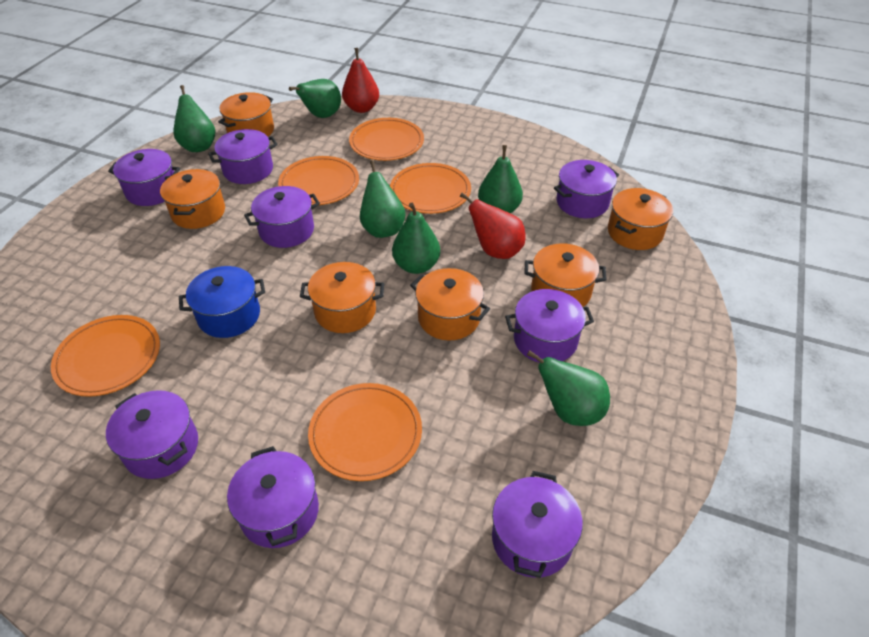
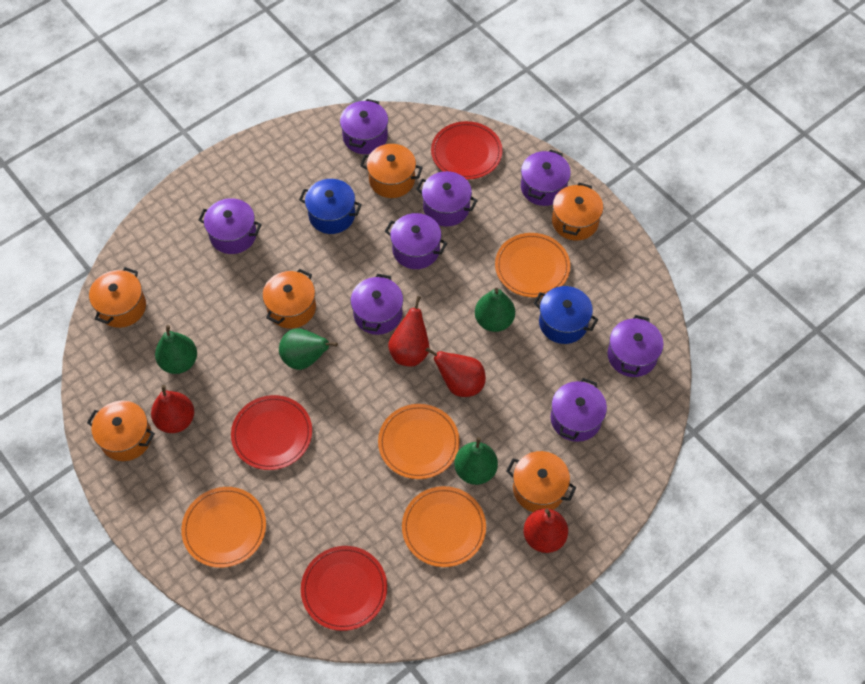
blue pot: [179,266,265,338] = 1 -> [299,179,362,234] [533,286,598,344] = 2
green pear: [173,85,215,152] [289,79,341,118] [360,160,406,238] [392,203,440,274] [478,145,523,213] [527,350,610,426] = 6 -> [155,325,197,374] [279,328,338,370] [454,437,498,485] [475,288,515,332] = 4
orange plate: [51,315,160,397] [278,156,359,205] [308,383,422,481] [349,118,424,161] [390,163,471,214] = 5 -> [181,487,266,568] [378,404,460,479] [402,486,486,567] [495,233,570,298] = 4
red pear: [342,48,379,113] [460,193,526,259] = 2 -> [151,385,194,433] [388,296,429,366] [425,347,486,397] [523,508,568,553] = 4
red plate: none = 0 -> [231,395,312,470] [301,546,387,631] [431,121,503,180] = 3

